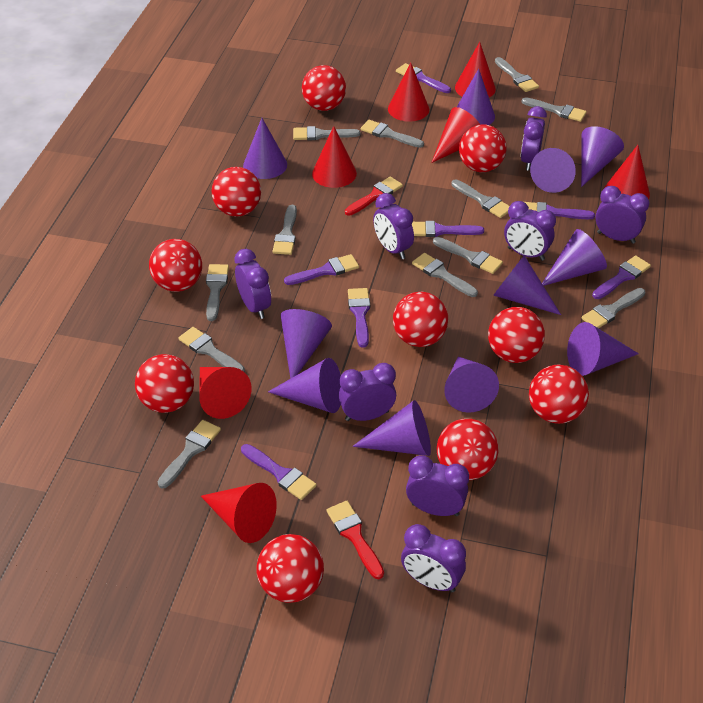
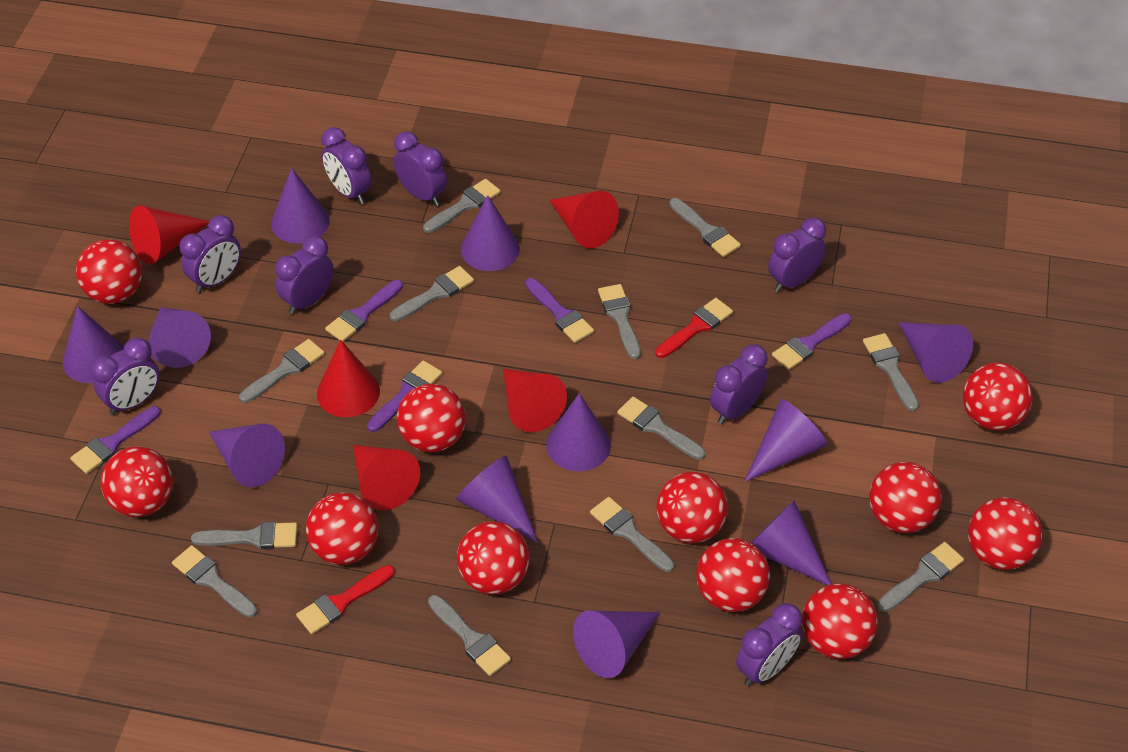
purple brush: [241,444,317,500] [284,254,359,285] [348,288,370,348] [396,63,451,93] [412,221,484,237] [524,202,595,219] [592,255,651,299] = 7 -> [70,406,161,474] [325,280,403,342] [367,360,442,432] [525,278,594,343] [772,313,852,370] = 5
red ball: [135,354,194,413] [149,239,202,292] [212,167,261,217] [257,534,324,603] [302,65,346,111] [393,292,448,347] [437,419,498,480] [459,124,507,172] [488,307,545,363] [529,365,589,424] = 10 -> [76,239,142,304] [101,446,173,517] [306,492,378,565] [397,384,466,452] [456,521,530,595] [656,472,728,543] [696,538,770,612] [802,583,878,659] [869,462,942,533] [962,362,1033,431] [968,497,1042,570] = 11
red cone: [199,367,251,419] [201,483,277,543] [312,126,357,188] [388,62,429,122] [431,107,480,163] [455,42,496,97] [605,145,650,199] = 7 -> [129,205,210,265] [317,340,380,417] [353,445,420,510] [503,369,567,432] [549,191,619,248] = 5

